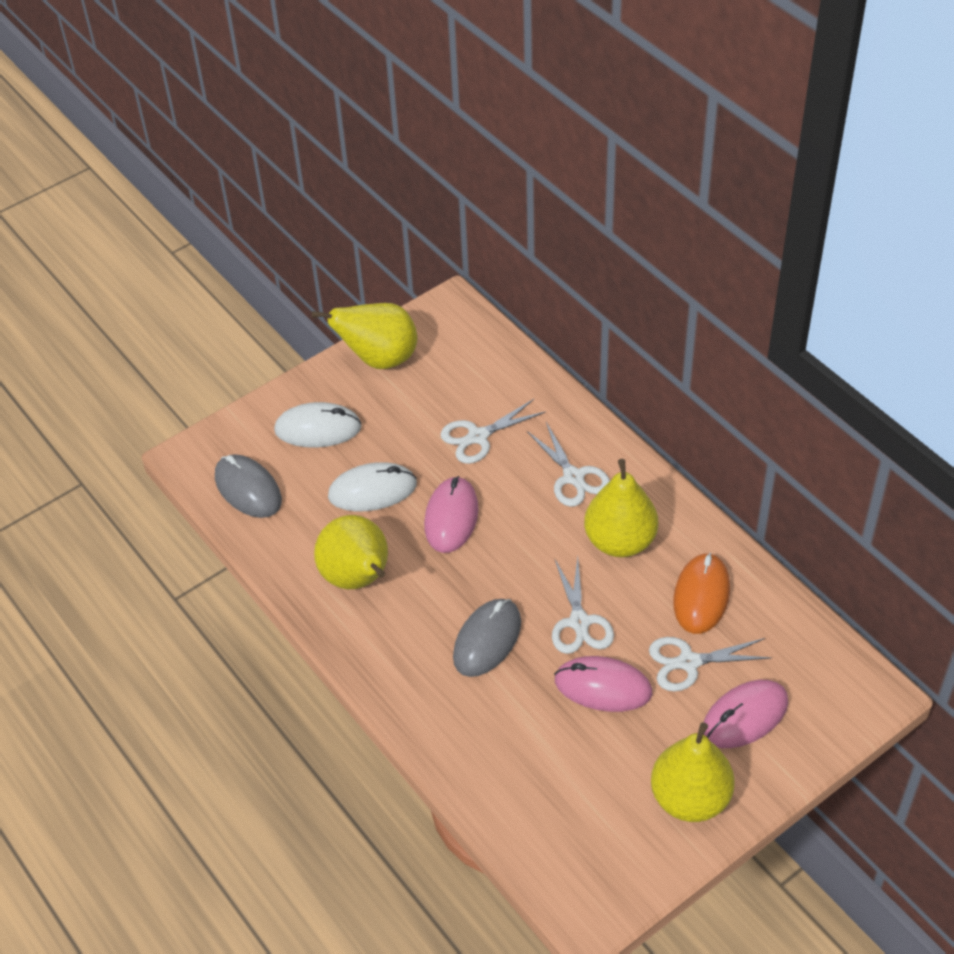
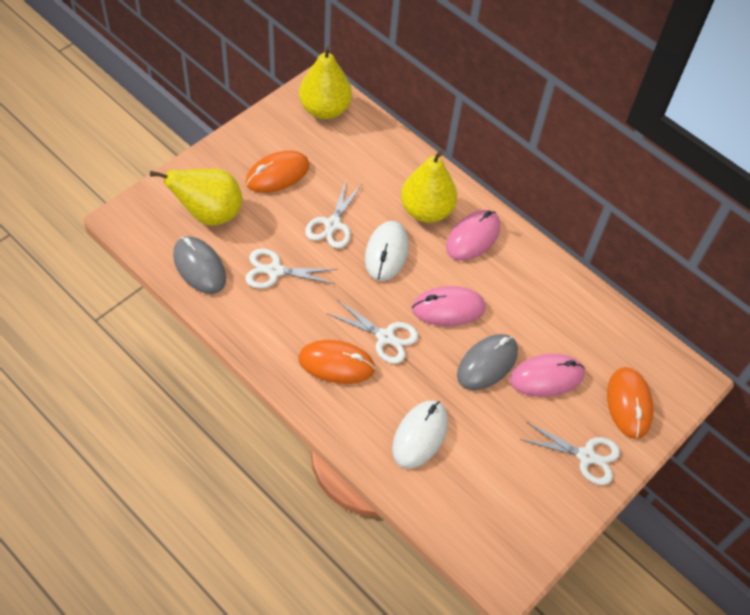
orange mouse: [673,553,730,634] = 1 -> [245,150,310,193] [298,340,375,384] [607,367,654,439] = 3
yellow pear: [312,303,417,369] [314,515,388,589] [584,459,658,557] [651,722,735,822] = 4 -> [150,169,242,225] [299,46,352,119] [401,150,457,223] = 3

